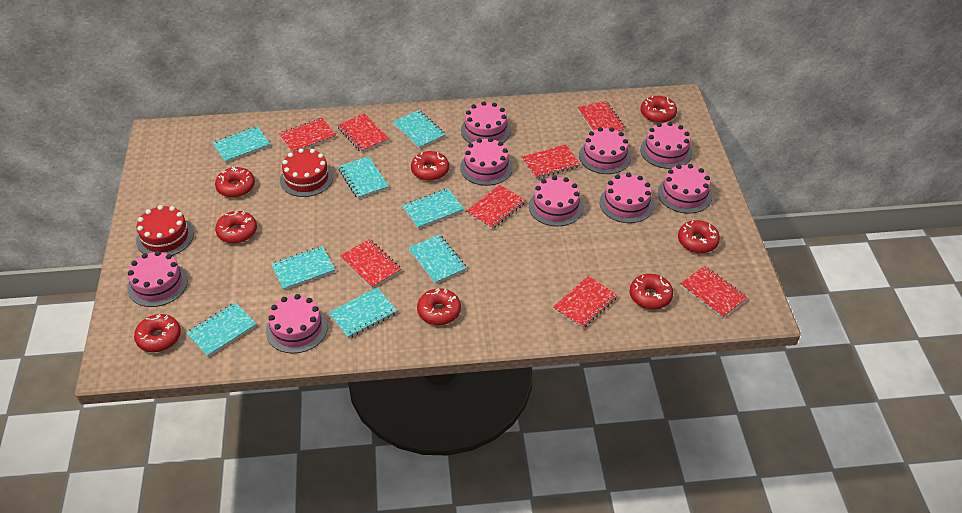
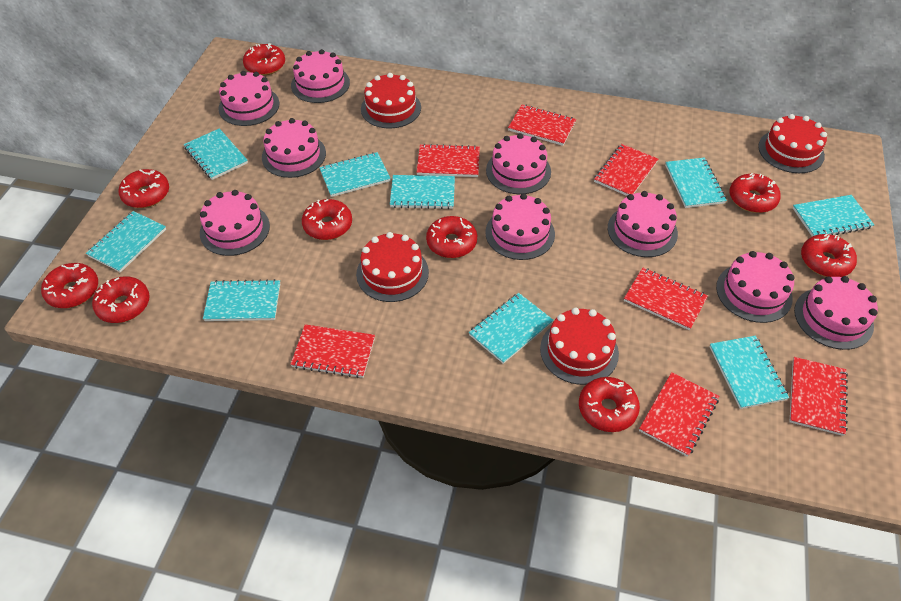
red cake: [136,205,194,256] [280,148,333,197] = 2 -> [356,232,429,302] [361,73,421,128] [540,308,619,385] [758,114,827,173] = 4
red donut: [134,314,181,352] [215,166,255,198] [215,211,257,244] [411,151,449,181] [417,288,461,325] [630,274,673,310] [641,96,677,123] [678,220,720,253] = 8 -> [41,263,98,308] [92,276,150,323] [119,169,169,208] [243,43,285,75] [302,199,352,240] [426,216,477,258] [579,377,640,432] [729,173,781,213] [801,234,857,277] = 9
red notebook: [279,118,336,153] [338,113,389,153] [340,239,401,289] [466,185,526,229] [522,144,580,179] [553,276,618,329] [578,101,626,132] [680,266,748,318] = 8 -> [290,324,375,378] [417,144,480,177] [508,105,576,146] [594,144,658,196] [624,268,708,330] [639,372,719,457] [789,357,848,436] = 7
turquoise notebook: [186,303,257,357] [212,126,270,163] [271,246,335,290] [328,287,397,339] [338,156,389,199] [393,110,446,149] [402,188,464,229] [409,234,467,284] = 8 -> [86,211,166,273] [184,128,248,180] [203,279,280,321] [319,152,390,197] [390,175,455,209] [469,293,553,364] [665,157,727,208] [709,336,789,409] [793,195,874,237] = 9

